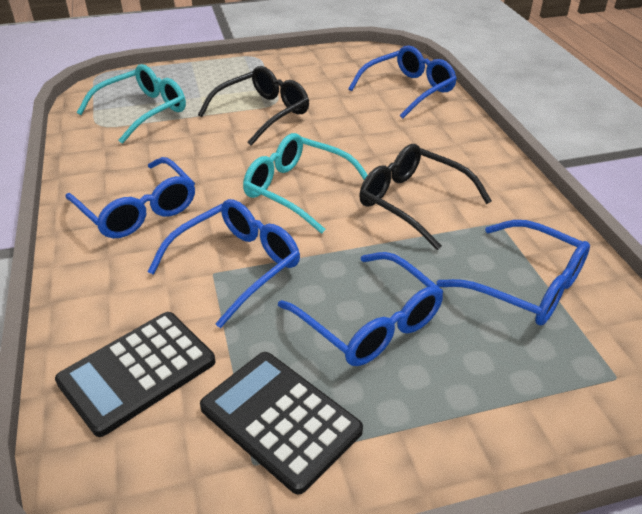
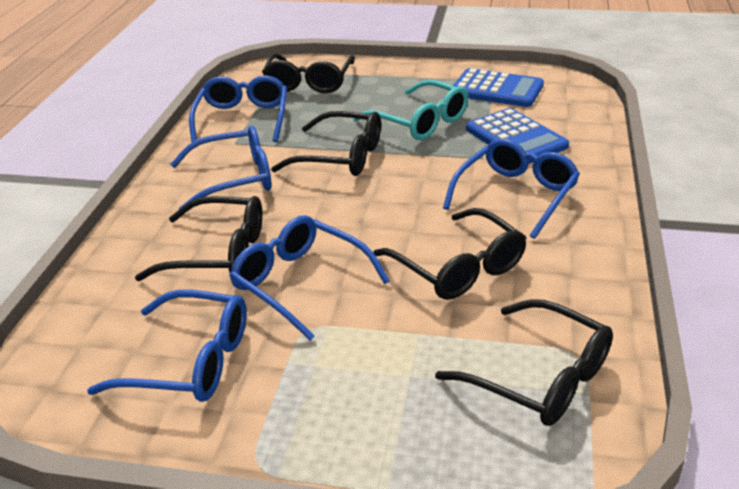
black calculator: [55,312,215,437] [200,352,363,495] = 2 -> none = 0
black glasses: [198,66,309,146] [359,144,492,250] = 2 -> [135,196,262,281] [262,53,355,93] [271,111,381,176] [374,208,526,300] [435,299,613,426] = 5
blue calculator: none = 0 -> [453,68,544,107] [466,108,569,164] = 2
turquoise glasses: [77,64,186,144] [243,133,367,234] = 2 -> [353,80,468,140] = 1

